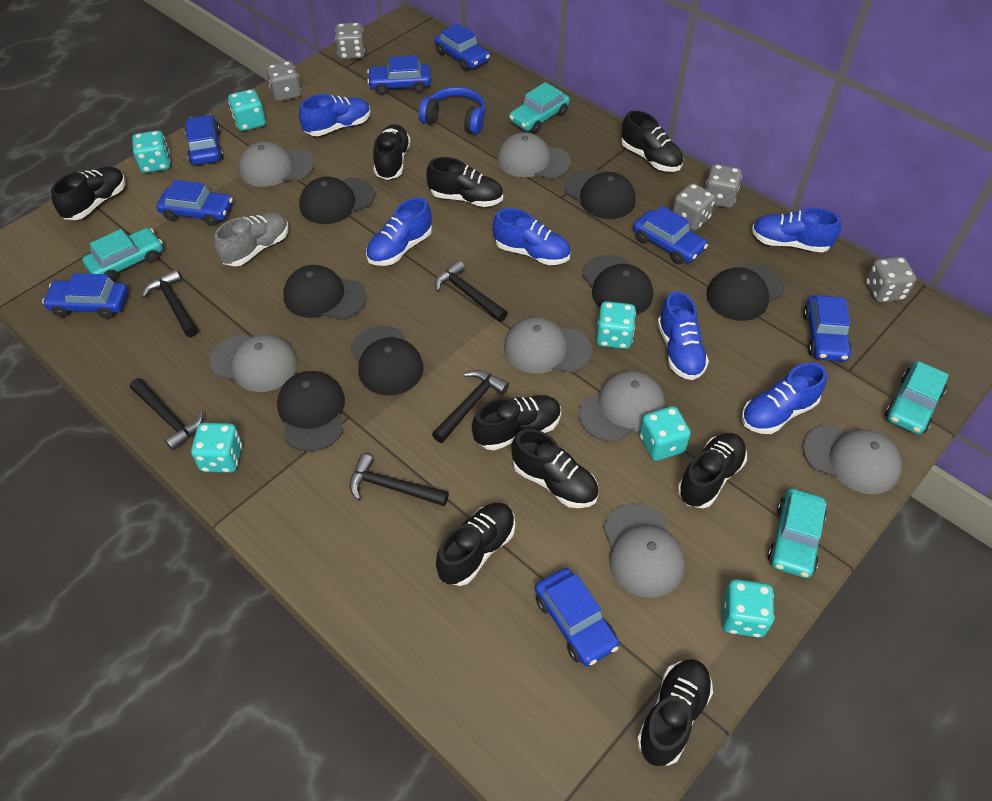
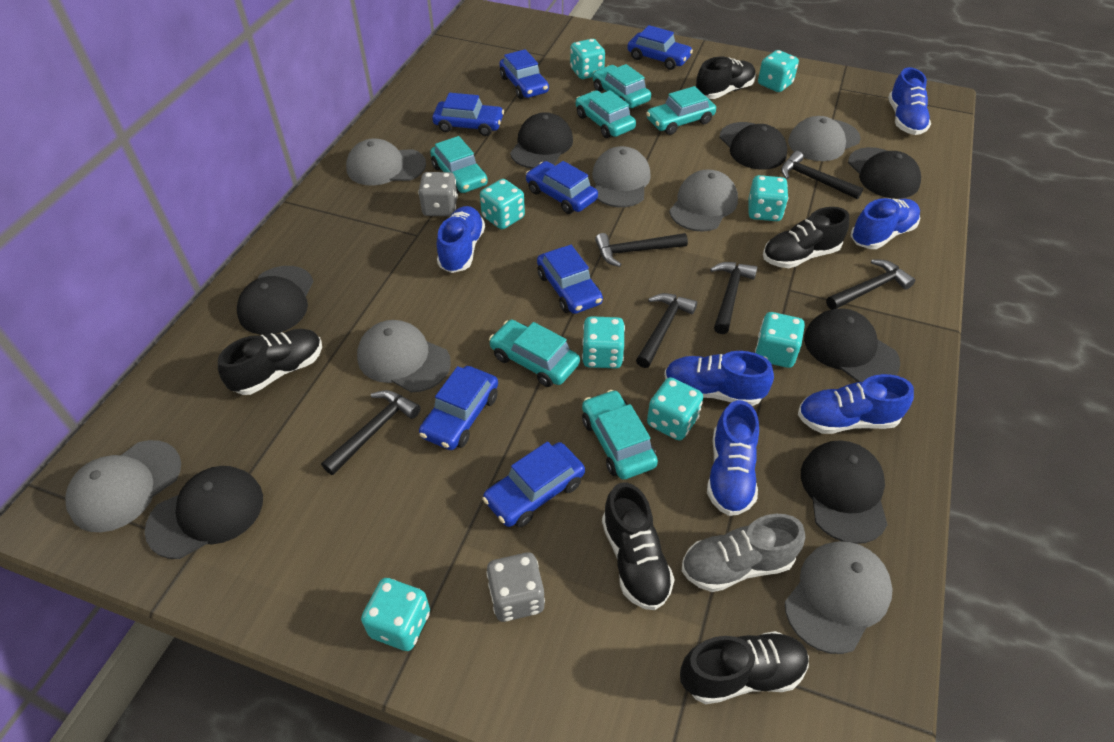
black hammer: [130,378,203,451] [142,269,198,337] [349,454,449,506] [432,370,509,443] [435,260,508,322] = 5 -> [321,390,421,475] [595,233,688,267] [636,293,697,368] [710,262,758,334] [781,151,863,199] [826,259,915,310] = 6
black shoe: [51,166,126,220] [373,124,411,180] [426,157,503,207] [436,503,515,586] [472,395,561,450] [511,429,599,508] [621,111,683,172] [637,659,713,766] [678,433,747,508] = 9 -> [218,329,322,395] [602,482,675,610] [680,631,809,704] [696,57,756,99] [763,207,849,268] = 5
blue car: [42,273,128,319] [157,180,233,226] [185,115,224,165] [367,56,431,95] [434,23,490,71] [535,568,619,666] [633,206,708,264] [803,295,852,362] = 8 -> [419,366,498,450] [432,93,504,136] [482,442,585,527] [499,49,549,99] [526,161,598,214] [537,245,603,314] [627,25,693,70] = 7
blue headphones: [419,87,486,134] = 1 -> none = 0
grey dice: [266,61,302,101] [335,22,365,60] [672,183,716,231] [705,164,742,208] [866,257,916,303] = 5 -> [418,172,458,216] [486,552,545,622] = 2
turquoise car: [82,228,163,281] [509,82,570,133] [768,488,827,578] [885,361,949,434] = 4 -> [430,136,488,193] [489,320,580,387] [576,90,636,138] [582,390,658,479] [592,64,651,108] [646,86,716,135] = 6
turquoise dice: [132,131,171,173] [191,423,242,473] [228,89,266,131] [596,301,636,349] [639,406,691,461] [722,579,774,638] = 6 -> [361,578,430,651] [480,179,525,229] [570,39,605,79] [582,316,625,368] [647,377,703,441] [748,175,788,221] [755,312,805,368] [758,50,799,92] = 8

